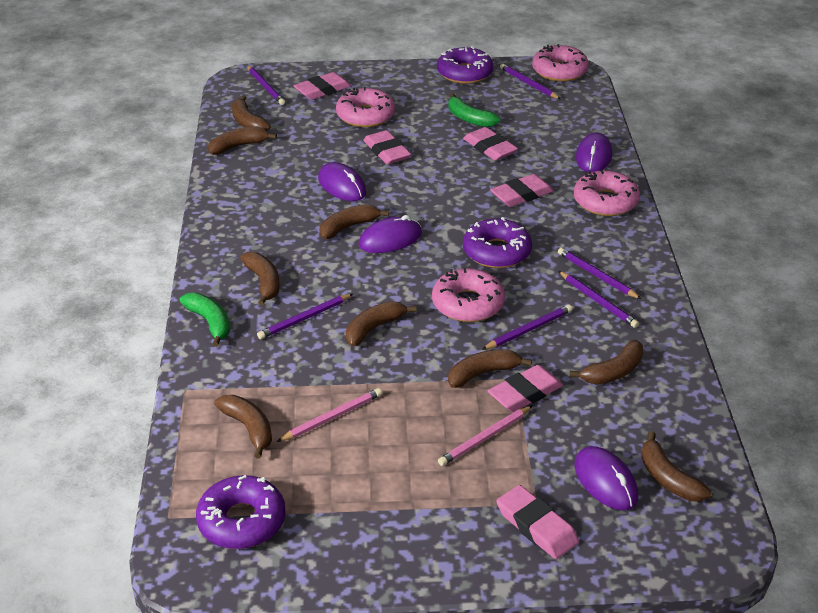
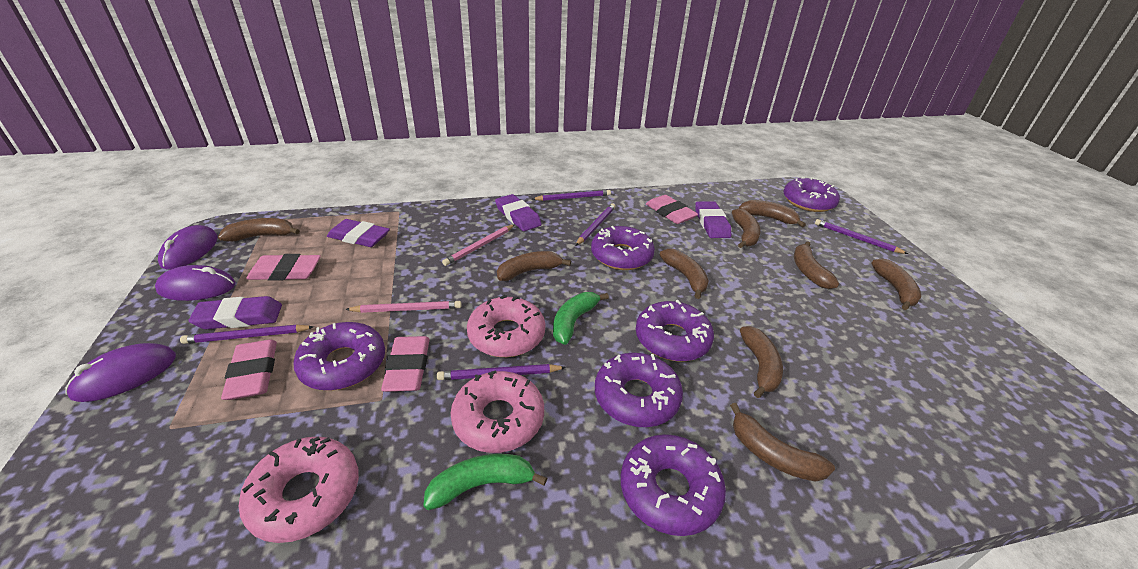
pink donut: [336,87,395,127] [432,268,505,322] [532,44,589,82] [574,170,640,216] = 4 -> [239,436,359,543] [451,370,544,453] [467,294,545,357] = 3
pink eraser: [294,72,351,100] [363,130,411,164] [463,127,518,161] [488,365,563,412] [490,174,554,207] [497,485,579,559] = 6 -> [221,340,277,400] [246,254,321,281] [381,336,430,392] [646,195,698,224] = 4
purple donut: [196,475,286,549] [437,46,493,84] [463,217,532,268] = 3 -> [293,322,385,391] [591,226,655,270] [595,353,683,427] [621,434,726,536] [636,300,714,362] [783,176,840,212] = 6
purple eraser: none = 0 -> [189,296,282,329] [327,219,390,247] [495,194,542,231] [695,201,731,238] = 4
purple mouse: [318,162,366,201] [358,215,422,253] [574,446,638,510] [576,133,612,172] = 4 -> [65,343,176,402] [155,265,236,301] [158,225,218,270] = 3
purple pencil: [247,65,285,105] [257,294,353,339] [482,304,572,350] [500,64,561,99] [558,248,641,299] [559,271,639,328] = 6 -> [180,325,314,344] [437,364,566,380] [532,190,611,201] [576,203,615,246] [815,219,908,254] = 5

